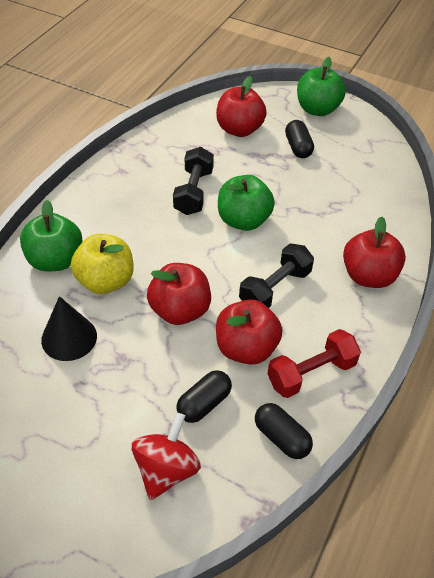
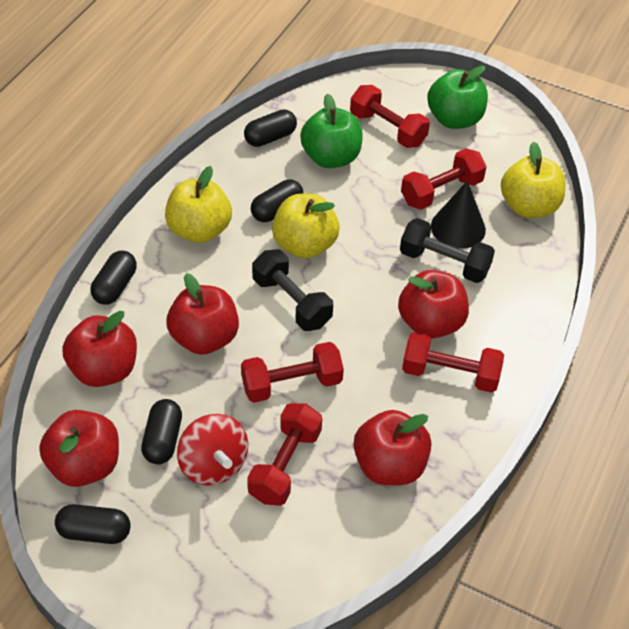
black capsule: [177,370,232,423] [255,403,313,459] [285,120,314,158] = 3 -> [55,504,131,544] [90,251,137,305] [141,399,182,464] [244,109,297,147] [251,179,303,222] = 5
green apple: [20,200,82,272] [218,175,275,231] [297,57,346,116] = 3 -> [300,93,363,168] [427,65,488,129] = 2
red apple: [147,263,211,325] [216,76,267,137] [216,299,283,365] [343,216,406,288] = 4 -> [39,410,119,487] [62,311,137,387] [167,273,239,355] [354,410,431,485] [398,270,469,339] = 5
red dumbbell: [267,329,361,398] = 1 -> [241,342,344,403] [247,403,322,506] [350,85,430,148] [401,148,487,210] [402,332,504,393] = 5
yellow apple: [71,234,133,294] = 1 -> [165,166,232,243] [272,194,339,258] [501,142,566,218] = 3

